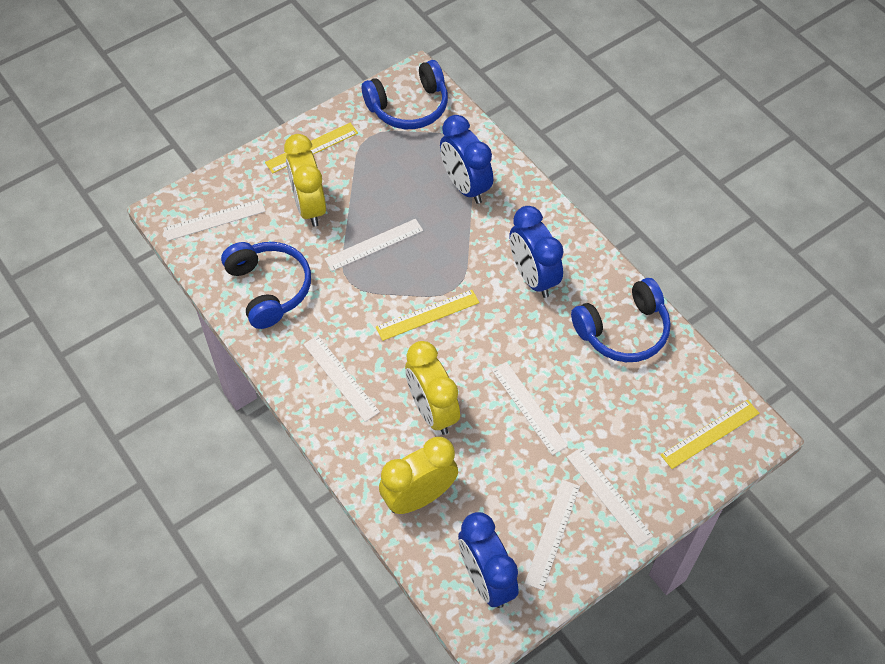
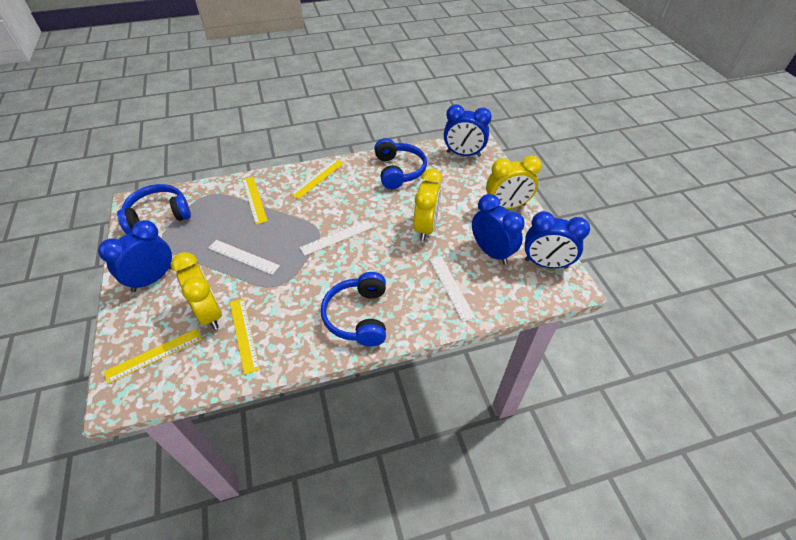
blue clock: [440,115,493,204] [458,512,519,608] [510,206,564,298] = 3 -> [98,220,172,292] [444,104,492,157] [472,194,525,265] [525,211,590,269] = 4
white ruler: [163,199,266,241] [303,335,380,422] [324,219,423,271] [492,362,568,455] [524,480,580,590] [567,447,653,546] = 6 -> [208,240,280,275] [300,220,373,256] [430,256,476,322] = 3
yellow ruler: [265,123,358,173] [376,290,480,341] [661,400,759,469] = 3 -> [104,329,202,384] [230,298,260,375] [242,177,268,224] [291,159,344,199] = 4

